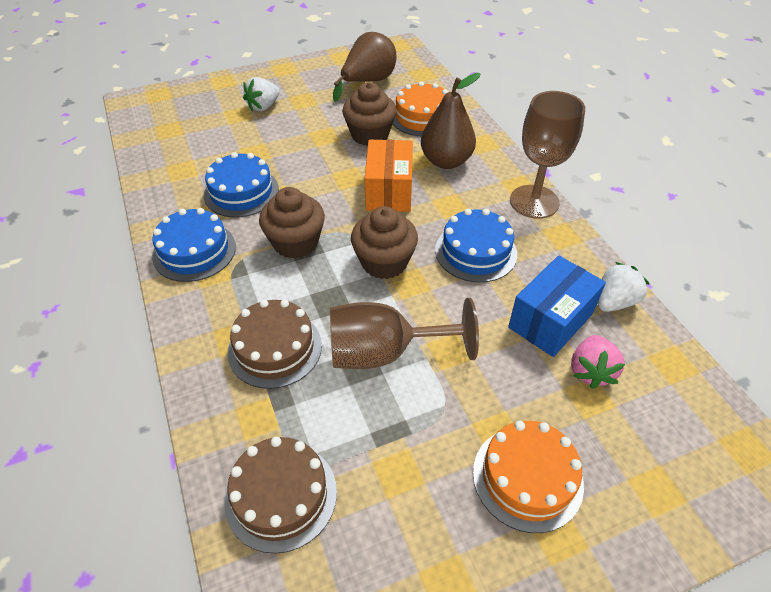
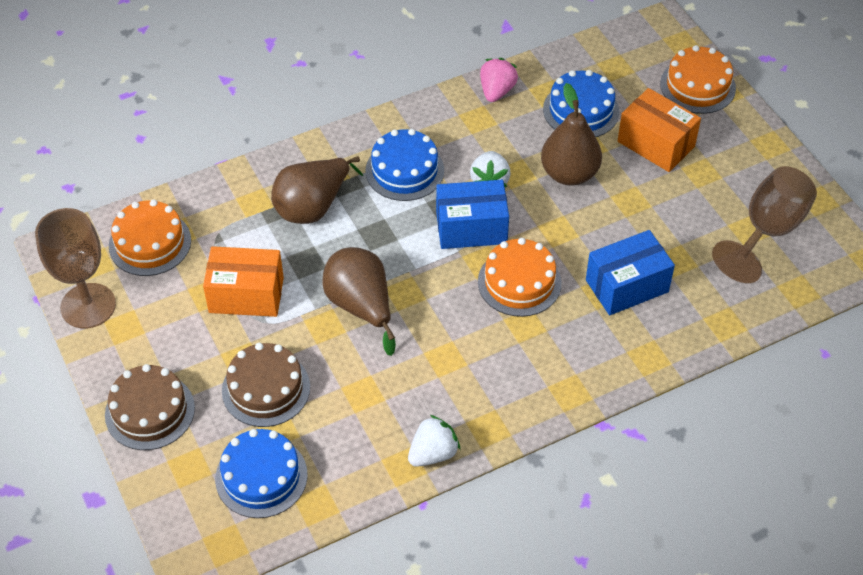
blue box: [508,255,606,357] = 1 -> [436,180,509,249] [586,230,675,315] = 2
brown cupcake: [259,187,325,259] [342,82,397,146] [351,206,418,279] = 3 -> none = 0
brown pear: [333,32,396,102] [421,73,481,169] = 2 -> [271,156,363,224] [322,247,396,356] [541,83,602,186] = 3
orange box: [365,140,413,212] = 1 -> [203,246,284,317] [618,88,701,172] = 2
orange cake: [393,81,448,136] [473,421,584,533] = 2 -> [109,199,191,276] [478,238,561,317] [660,45,736,114] = 3

